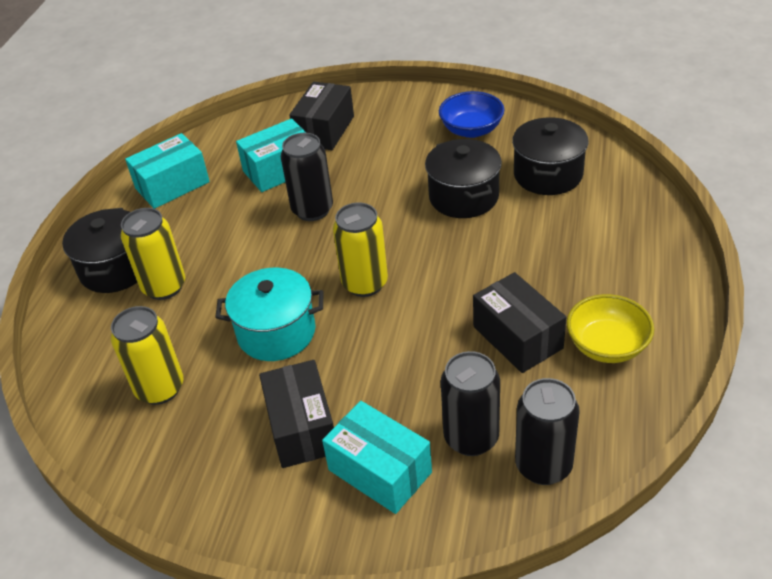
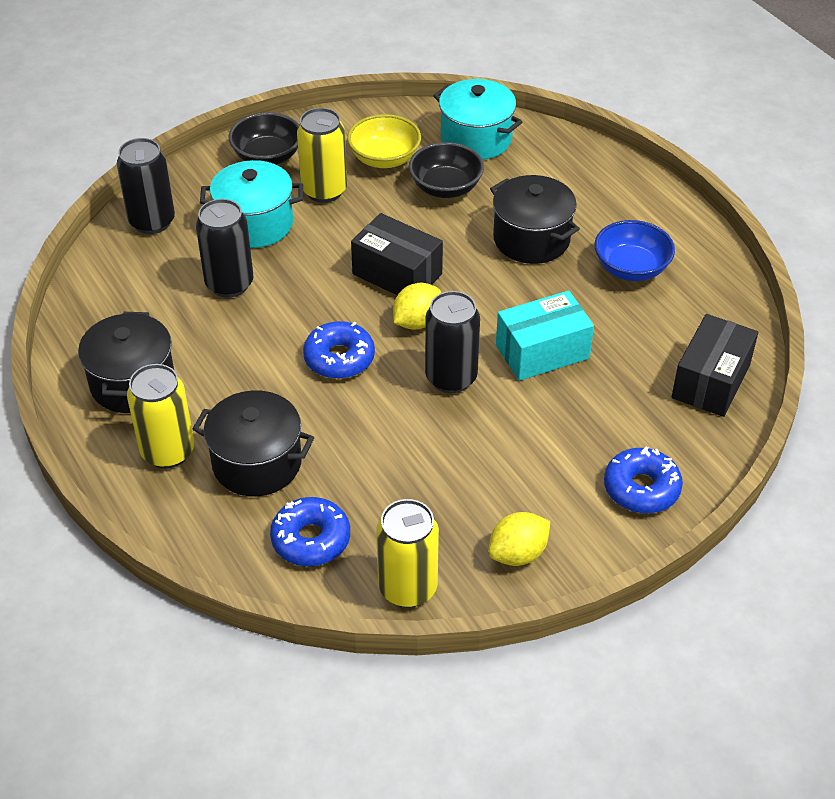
black bowl: none = 0 -> [228,112,299,165] [409,142,484,198] = 2
black box: [259,360,334,468] [289,81,354,150] [473,272,566,373] = 3 -> [351,213,443,295] [672,314,758,417] = 2
blue donut: none = 0 -> [270,497,350,566] [303,321,375,379] [604,447,683,513] = 3
turquoise box: [125,133,210,209] [236,118,306,192] [322,401,432,514] = 3 -> [496,291,594,381] = 1
turquoise pot: [215,268,323,361] = 1 -> [200,160,303,248] [433,79,522,160] = 2
yellow lemon: none = 0 -> [393,283,441,330] [488,512,550,566] = 2

